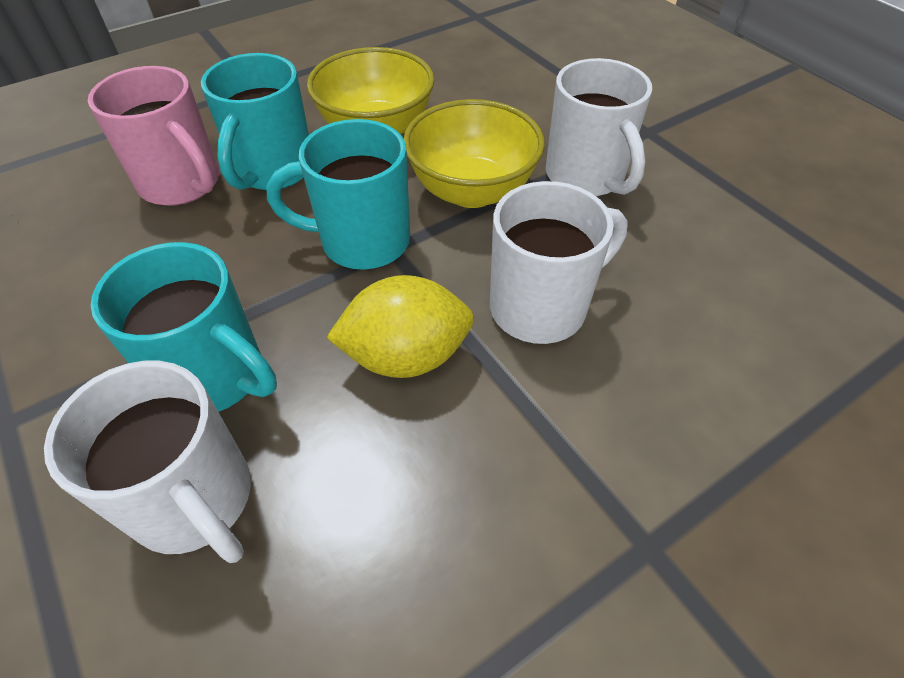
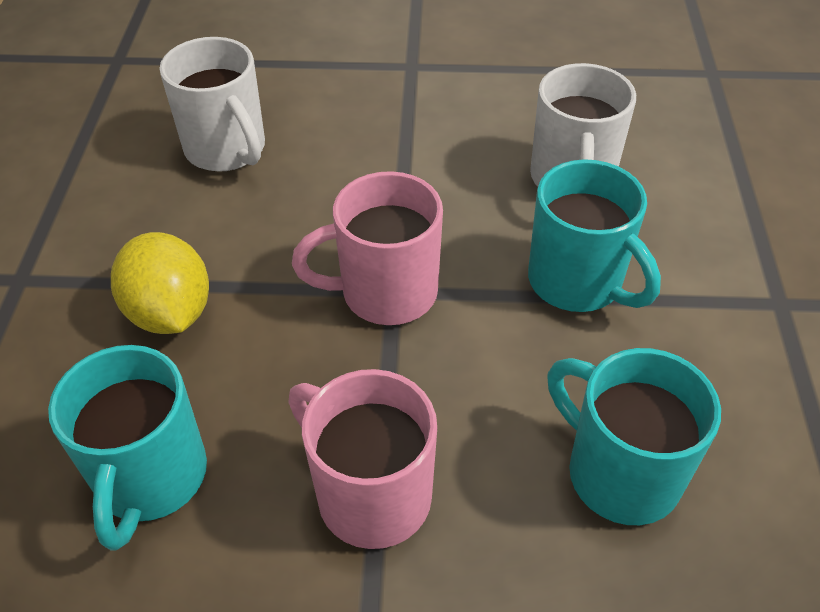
pink mug: [88,66,219,206] = 1 -> [288,369,437,549] [292,171,443,325] = 2
white mug: [44,361,251,563] [490,181,628,344] [545,58,652,196] = 3 -> [160,37,265,172] [530,63,636,187] = 2
yellow bowl: [307,47,434,134] [404,99,545,208] = 2 -> none = 0

